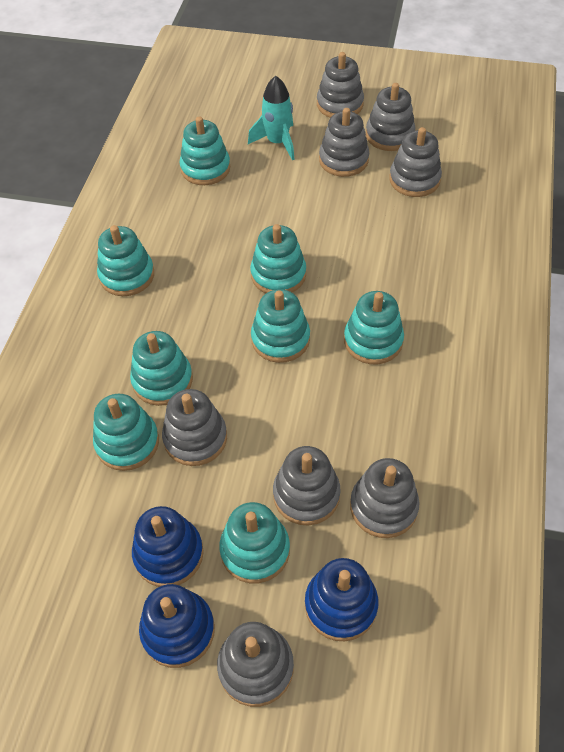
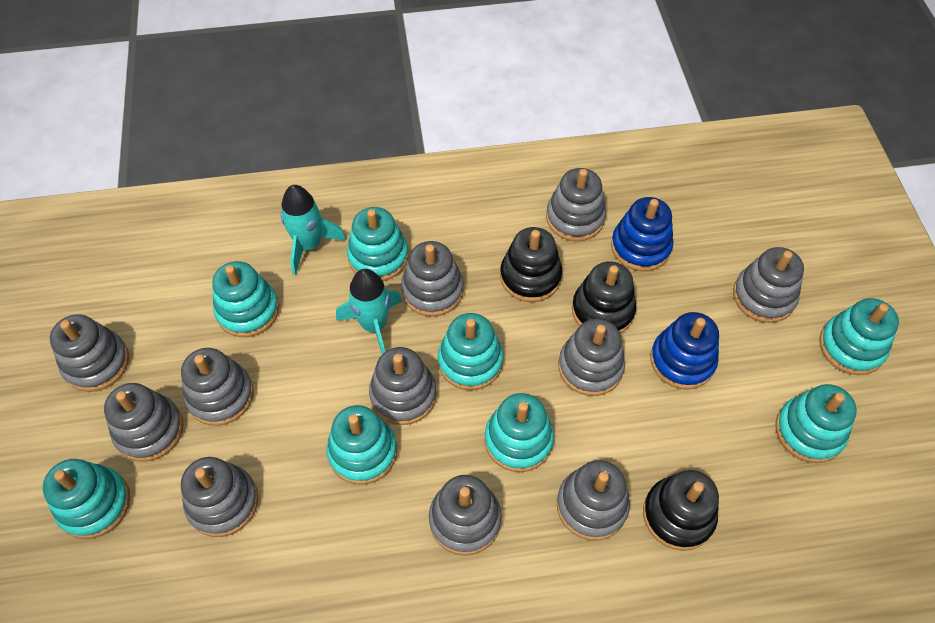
black stacking toy: none = 0 -> [500,227,562,302] [572,261,636,334] [643,470,719,551] = 3
blue stacking toy: [132,506,204,587] [139,584,215,668] [305,558,378,641] = 3 -> [611,197,674,271] [650,312,719,389] = 2
grey stacking toy: [162,389,227,466] [217,622,294,707] [273,446,341,526] [317,52,364,118] [319,108,369,177] [350,458,420,538] [366,83,415,151] [389,127,442,197] = 8 -> [50,314,129,392] [104,383,183,462] [181,348,254,426] [181,457,259,537] [369,347,437,425] [401,241,464,317] [429,475,502,556] [546,168,606,242] [557,460,630,540] [558,319,625,396] [733,247,804,323] = 11
turquoise rocket: [248,76,295,160] = 1 -> [280,185,346,275] [336,269,402,354] = 2

